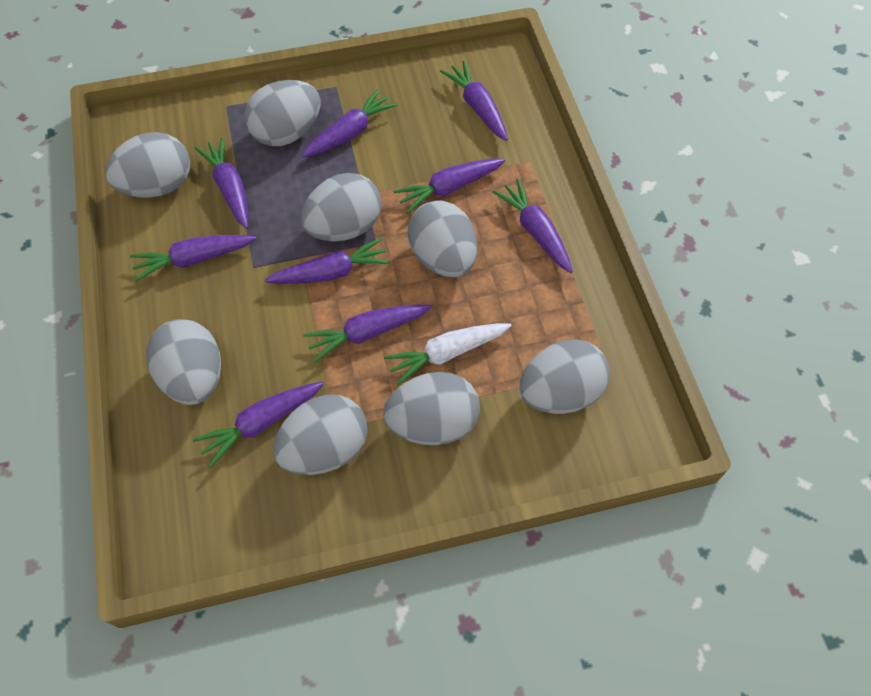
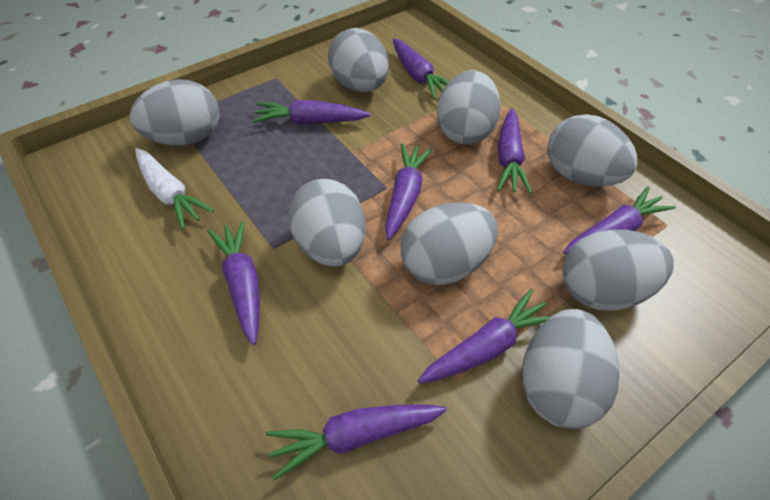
purple carrot: [130,235,256,282] [193,382,324,468] [195,137,248,229] [265,238,391,284] [301,89,398,158] [303,304,432,363] [394,159,505,214] [440,61,508,141] [493,179,573,273] = 9 -> [207,221,260,345] [252,100,370,124] [266,405,447,480] [385,143,433,240] [393,38,449,99] [418,289,551,384] [497,108,532,194] [563,186,676,254] = 8

